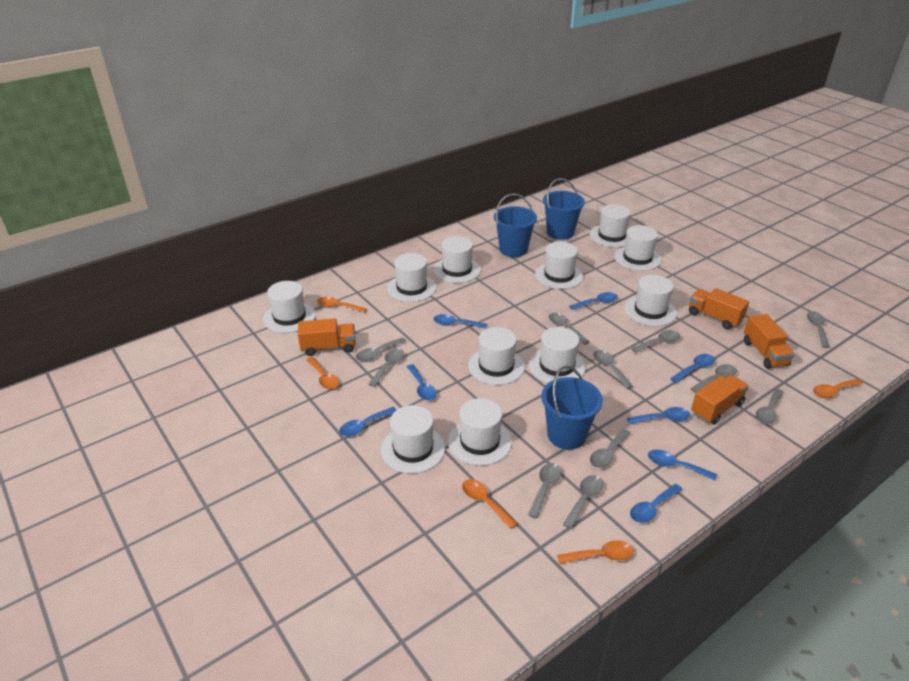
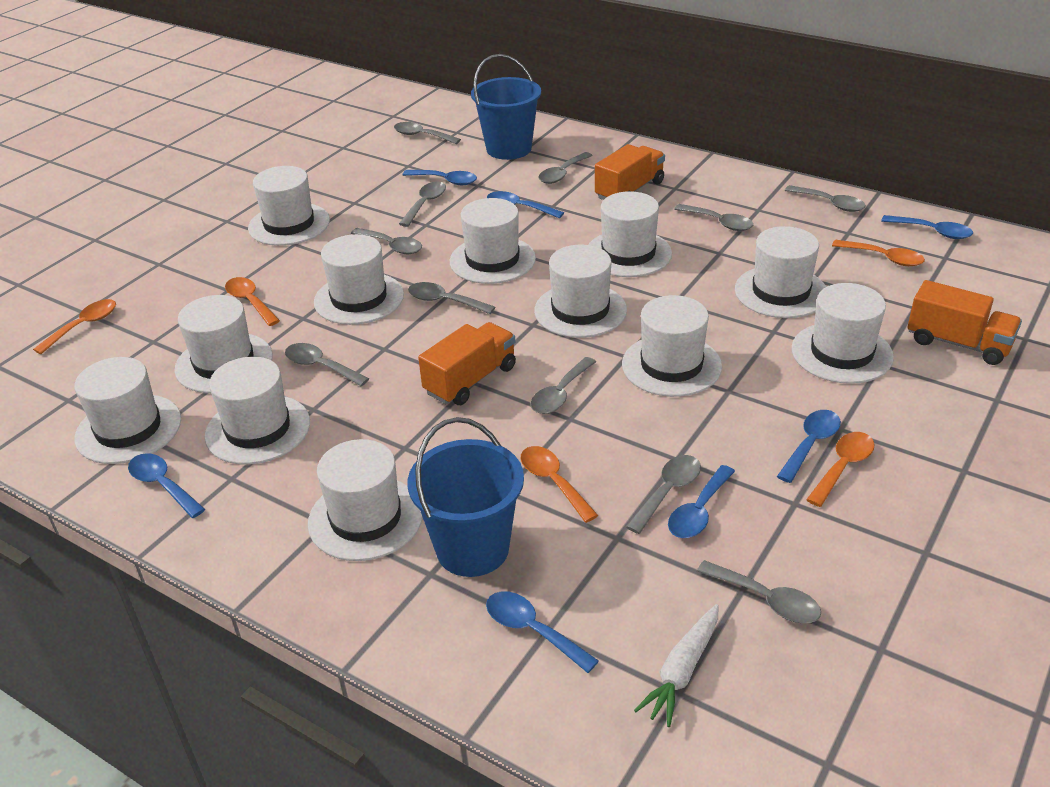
blue bucket: [494,193,537,257] [541,366,603,450] [543,178,585,240] = 3 -> [408,417,524,577] [471,54,541,160] = 2
blue spoon: [339,407,396,436] [407,364,437,401] [433,314,487,329] [569,292,618,310] [627,407,690,424] [630,484,683,523] [648,450,717,480] [670,354,715,383] = 8 -> [128,453,205,518] [403,170,477,185] [486,591,599,673] [487,191,564,219] [668,465,735,538] [777,410,841,483] [881,215,973,239] = 7
orange truck: [298,318,356,356] [689,288,749,329] [691,375,749,425] [744,314,795,369] = 4 -> [418,322,516,405] [595,144,665,200] [908,280,1022,365] = 3
white carrot: none = 0 -> [634,604,719,727] = 1
white hat: [263,281,316,333] [381,405,445,474] [387,253,436,302] [433,236,481,283] [448,398,512,466] [468,327,525,385] [529,327,586,383] [535,242,583,289] [590,204,631,248] [614,225,662,271] [624,275,677,326] = 11 -> [74,357,181,464] [174,295,273,393] [205,357,310,464] [248,166,330,246] [308,439,423,561] [314,234,404,325] [450,198,536,284] [534,245,627,338] [588,191,672,277] [622,295,722,397] [735,226,826,318] [792,283,894,384] = 12

